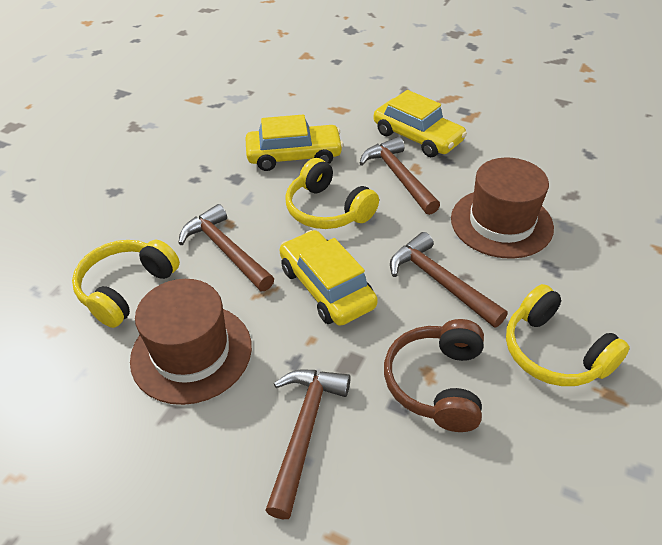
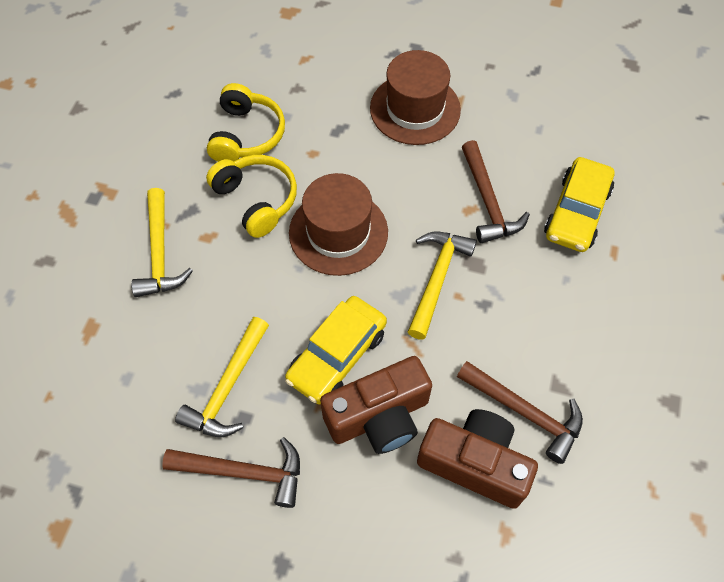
brown camera: none = 0 -> [320,356,432,454] [417,409,538,509] = 2
brown hammer: [178,204,274,291] [265,369,351,519] [359,137,440,215] [390,232,508,328] = 4 -> [162,437,300,508] [457,361,583,464] [462,140,530,243] = 3
brown headphones: [384,319,484,432] = 1 -> none = 0
yellow car: [245,114,343,171] [280,230,378,326] [374,90,467,157] = 3 -> [285,296,387,404] [544,157,614,252] = 2
yellow hammer: none = 0 -> [131,188,193,297] [175,317,269,437] [408,231,477,340] = 3
yellow headphones: [72,240,180,328] [285,158,379,229] [506,284,630,386] = 3 -> [206,155,297,238] [207,83,285,162] = 2

